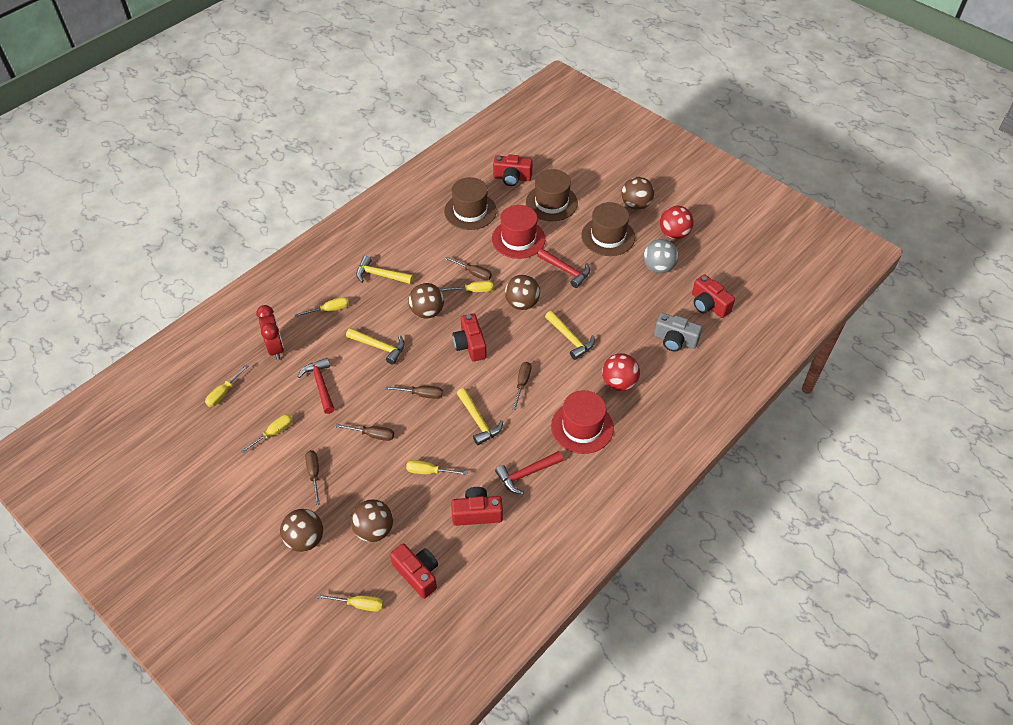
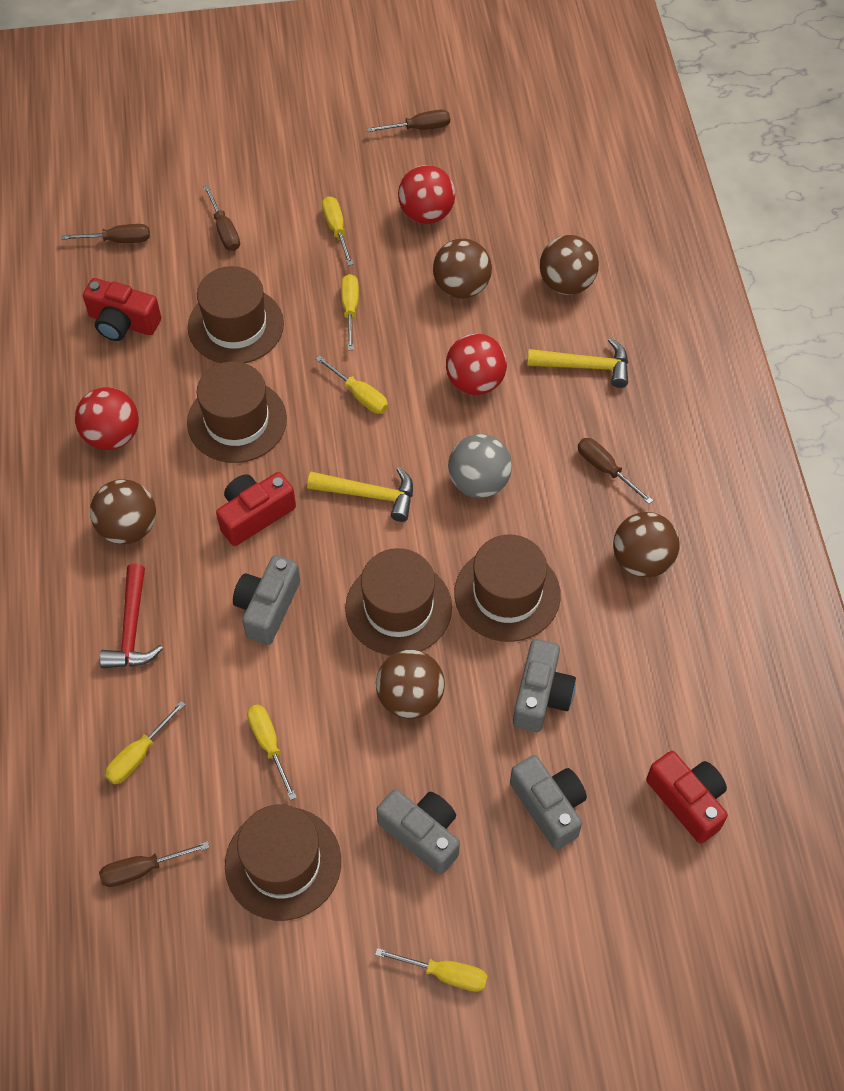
brown hat: [444,177,497,230] [526,169,578,221] [581,202,635,256] = 3 -> [187,361,287,463] [188,266,284,363] [225,805,341,921] [345,548,452,655] [454,535,561,642] = 5
grey camera: [654,313,702,351] = 1 -> [233,555,300,645] [376,789,460,875] [510,755,587,850] [513,639,576,732] = 4
red ball: [602,353,640,391] [660,206,694,239] = 2 -> [75,387,139,450] [398,165,455,224] [446,333,507,395] = 3
red camera: [390,544,438,599] [451,487,503,526] [452,313,487,362] [493,154,533,186] [692,274,735,318] = 5 -> [83,278,161,341] [216,472,296,546] [646,751,728,843] = 3
red clock: [256,305,284,360] = 1 -> none = 0
red hammer: [298,358,335,414] [495,451,563,494] [537,249,590,288] = 3 -> [99,564,163,668] = 1
red hat: [492,205,546,259] [551,390,614,454] = 2 -> none = 0
yellow hammer: [346,328,405,365] [356,256,413,284] [457,388,503,445] [545,311,595,360] = 4 -> [307,467,413,522] [527,338,628,388] = 2

